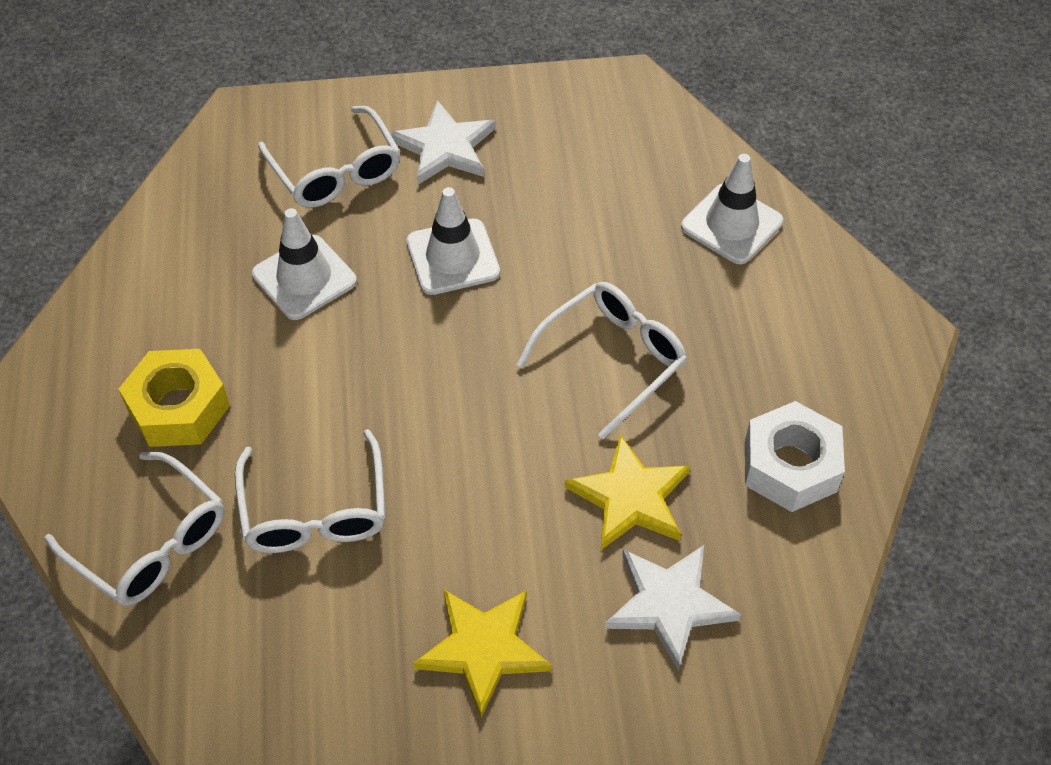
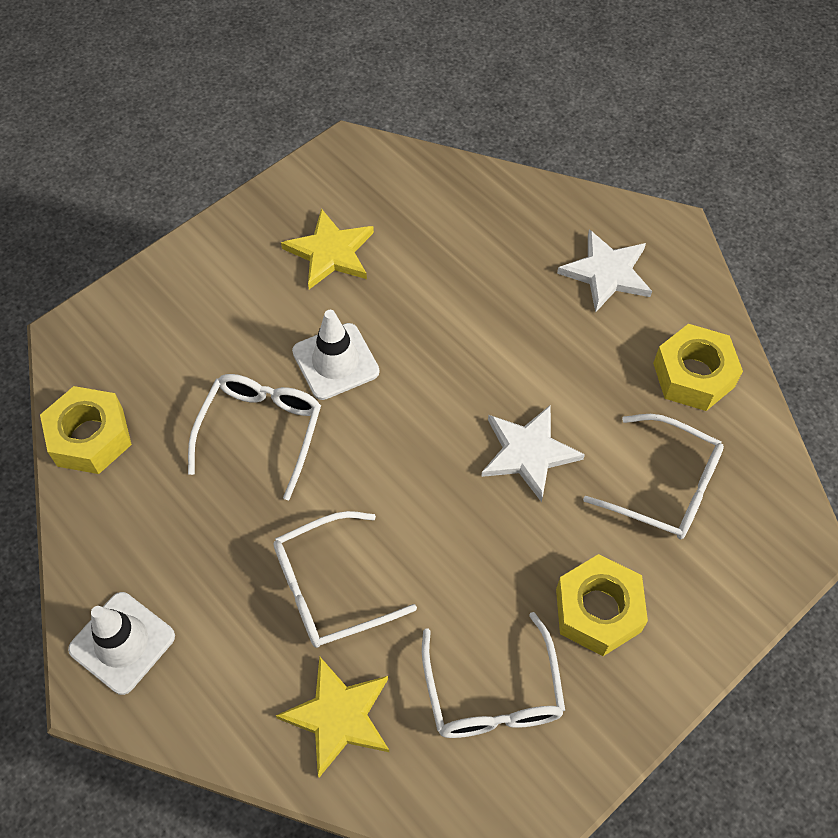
white nut: [745,401,845,512] = 1 -> none = 0
white traffic cone: [252,208,357,320] [407,187,500,295] [681,154,783,264] = 3 -> [68,592,175,695] [292,310,379,400] = 2
yellow nut: [119,349,230,447] = 1 -> [40,386,132,474] [556,554,648,656] [653,324,743,411] = 3

